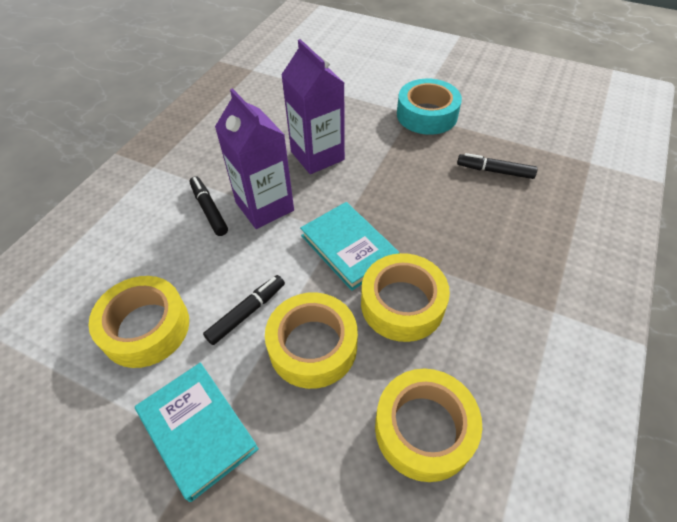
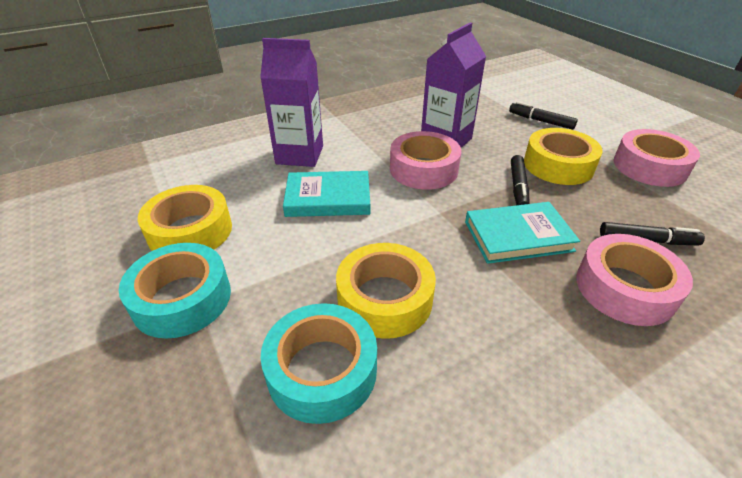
pink tape: none = 0 -> [390,131,461,190] [576,234,693,326] [614,129,700,187] = 3
turquoise tape: [397,79,462,135] = 1 -> [119,243,231,339] [261,303,377,424] = 2
yellow tape: [89,276,189,368] [265,292,358,389] [361,253,450,342] [375,369,482,482] = 4 -> [138,185,232,251] [336,243,436,339] [524,128,602,185] = 3

